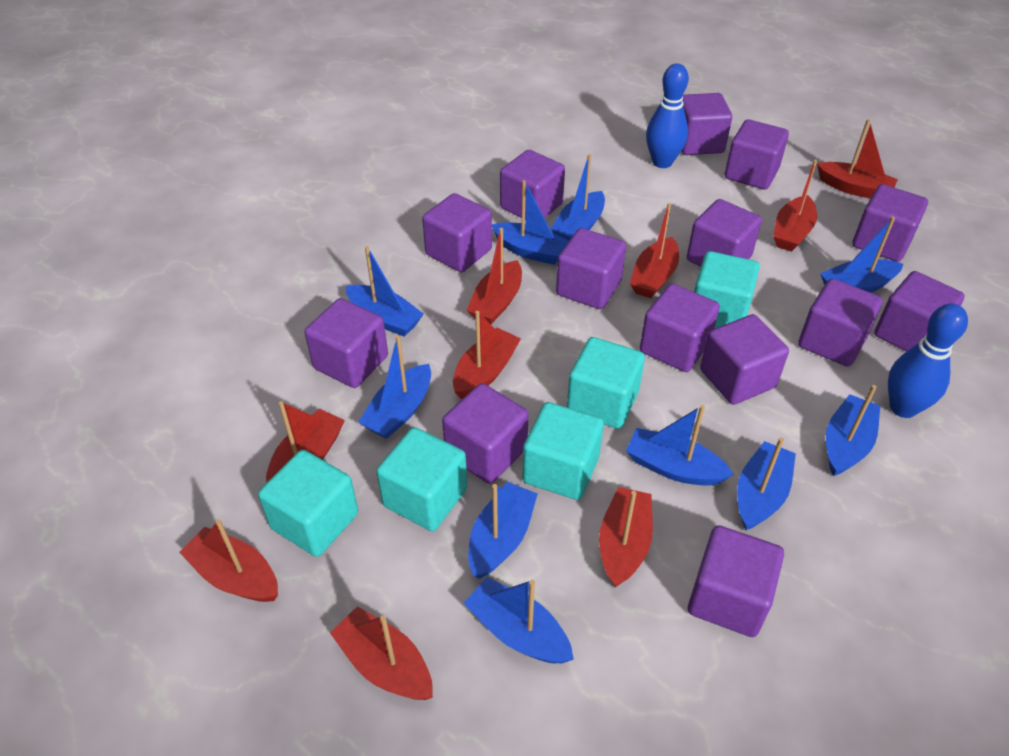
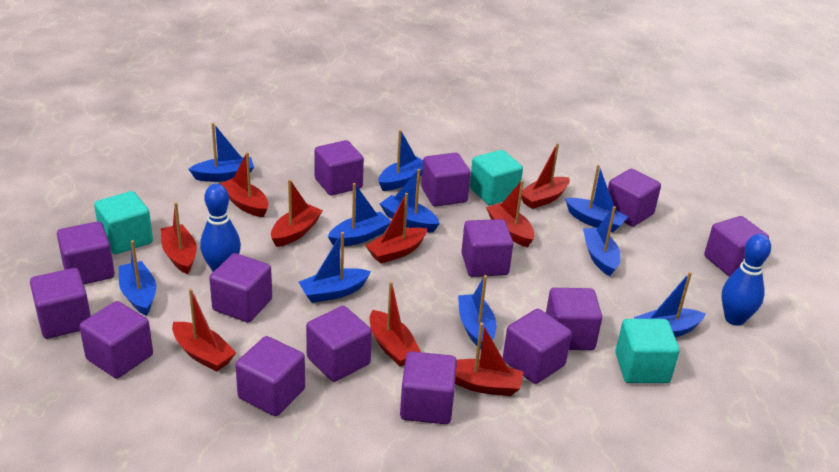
turquoise cube: [258,450,358,557] [376,427,467,531] [522,402,604,500] [567,337,645,429] [694,251,760,328] = 5 -> [94,191,153,254] [470,150,523,205] [615,319,680,383] = 3

